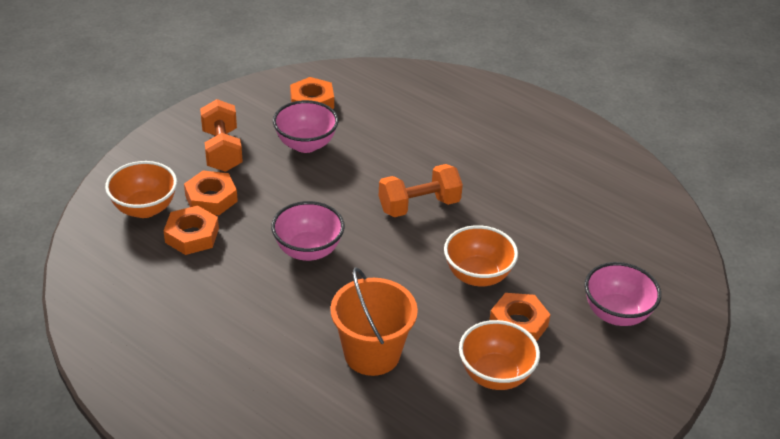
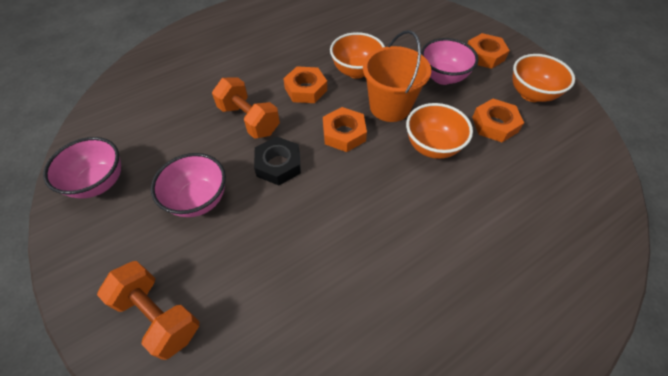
black nut: none = 0 -> [254,136,301,185] = 1

